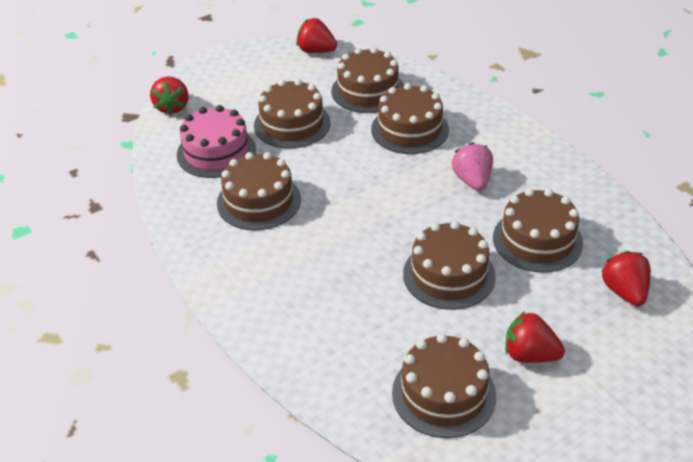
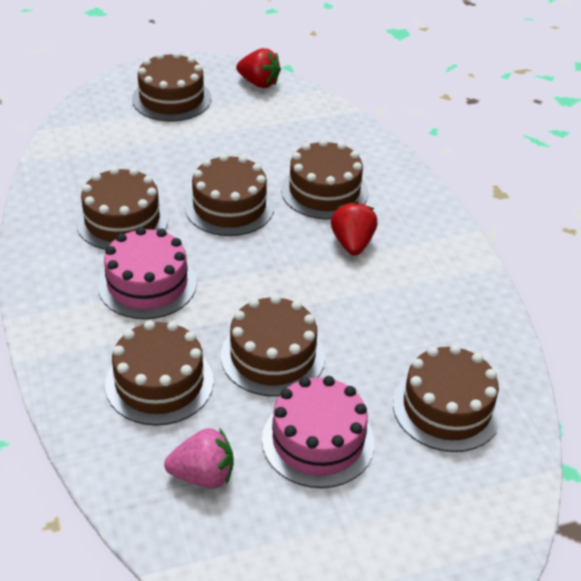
pink cake: [177,105,256,178] = 1 -> [98,227,197,319] [262,376,374,488] = 2
red strawberry: [150,76,189,115] [296,18,337,53] [505,311,565,363] [601,251,651,306] = 4 -> [236,48,281,88] [331,201,377,255] = 2

